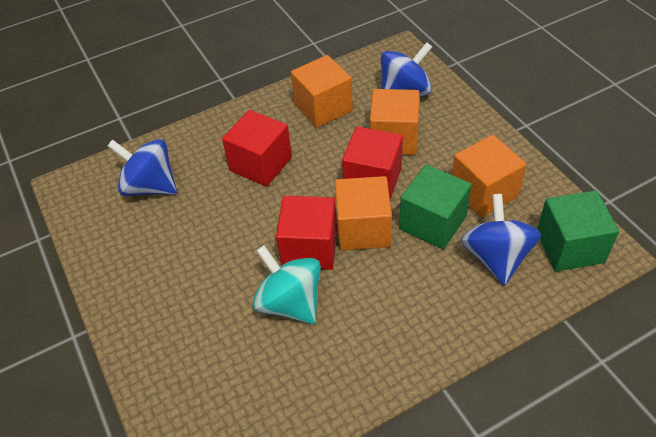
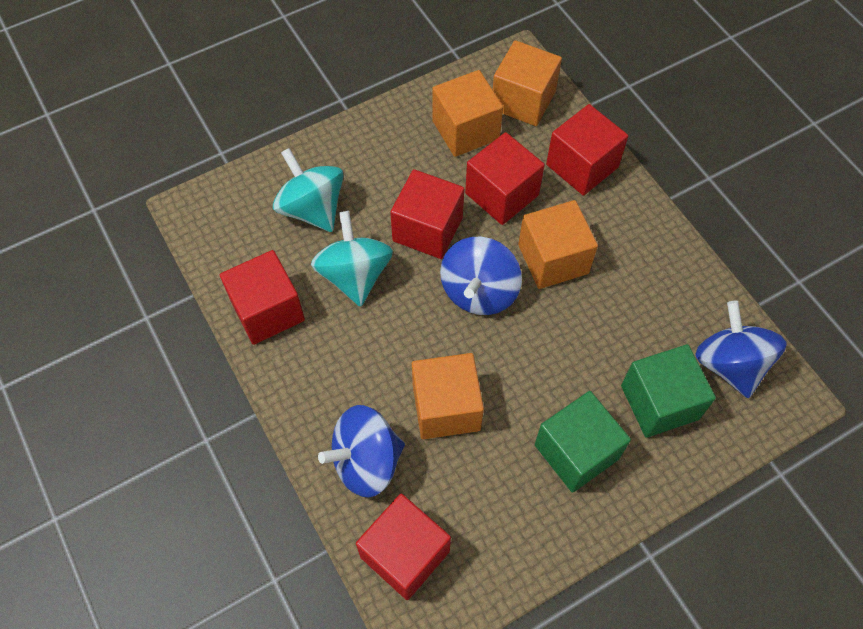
red cube: [222,110,292,187] [276,196,337,270] [342,126,403,200] = 3 -> [220,250,305,345] [356,494,451,600] [390,169,464,259] [465,132,545,225] [546,104,628,196] = 5
turquoise spinning top: [253,245,321,324] = 1 -> [273,148,344,232] [311,211,393,307] = 2

